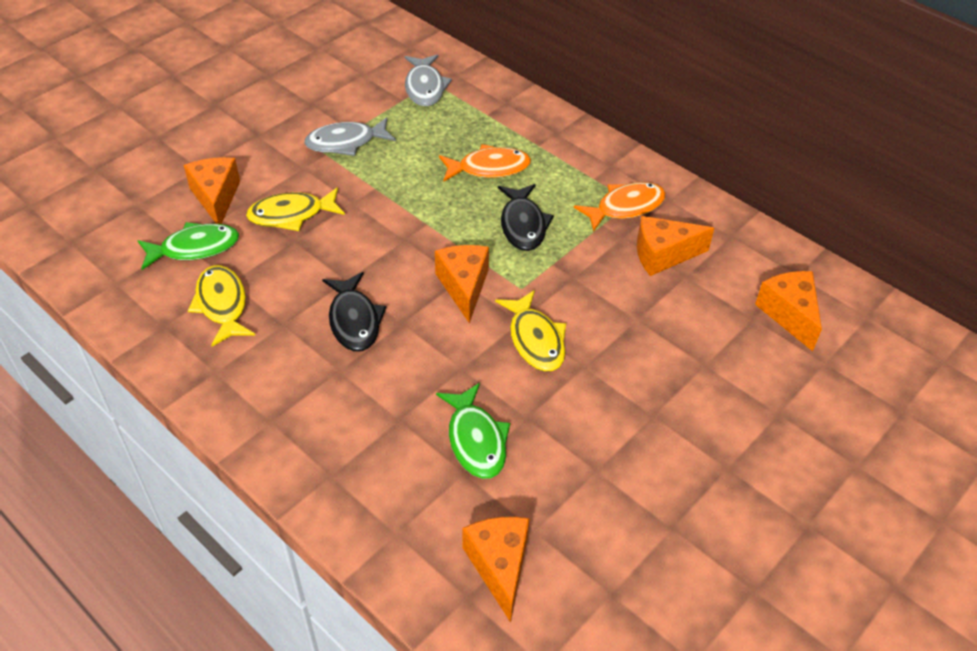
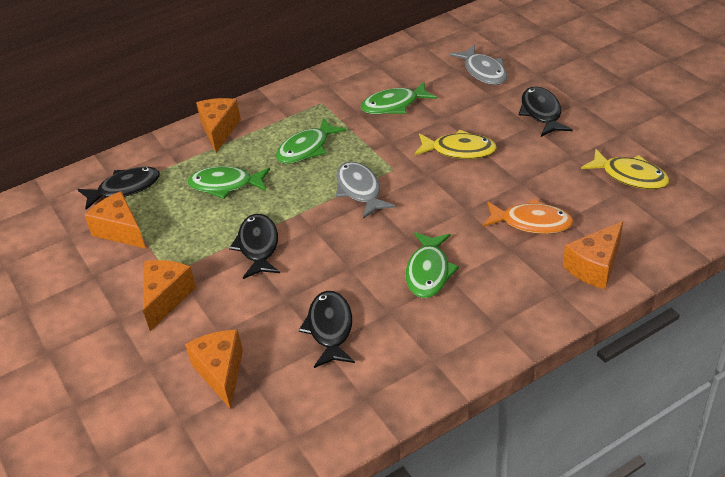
black fish: [322,272,387,352] [498,184,554,251] = 2 -> [78,167,160,210] [229,214,280,279] [298,291,355,368] [519,87,573,137] = 4
green fish: [137,222,239,270] [436,383,510,479] = 2 -> [188,166,270,199] [276,118,346,164] [361,82,437,114] [406,232,459,298] = 4
orange fish: [439,144,531,181] [574,182,666,232] = 2 -> [482,199,574,234] = 1
yellow fish: [188,265,255,347] [246,188,345,231] [495,290,566,372] = 3 -> [414,130,497,159] [581,149,670,189] = 2

